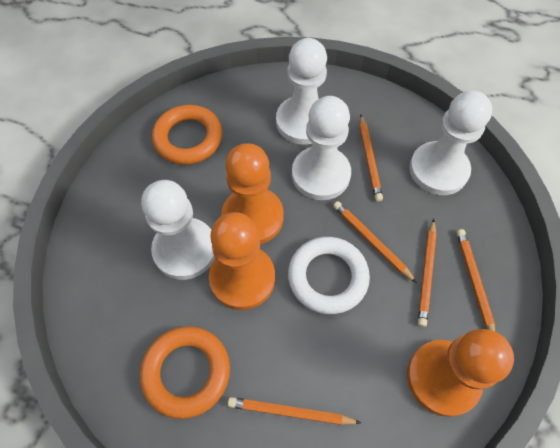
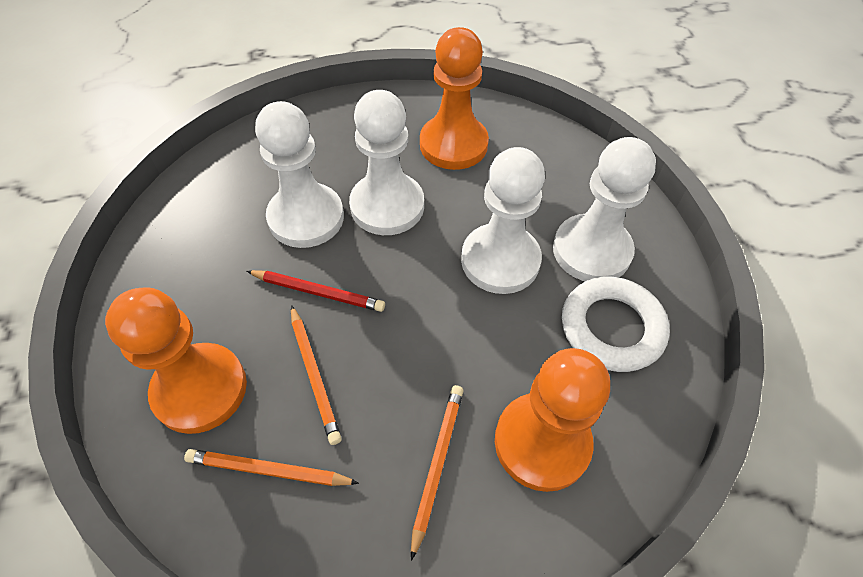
orange pencil: [228,397,361,425] [333,201,417,283] [360,115,383,202] [418,219,437,327] [457,229,495,331] = 5 -> [184,449,359,486] [291,305,342,445] [411,385,463,561] = 3
orange ring: [140,327,230,419] [152,105,222,165] = 2 -> none = 0
red pencil: none = 0 -> [247,270,385,312] = 1

